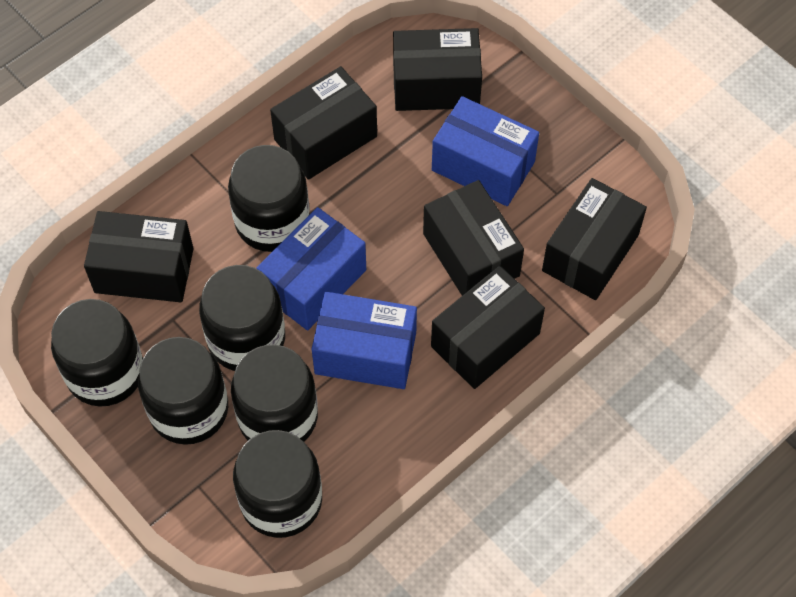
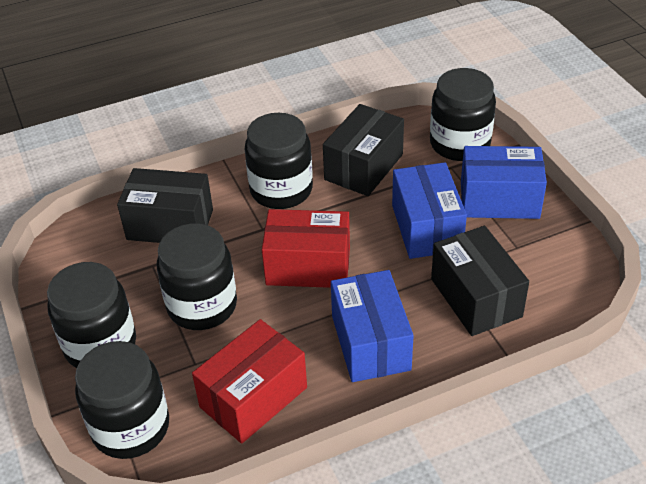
black box: [84,211,194,302] [270,66,377,180] [393,28,482,111] [423,180,524,296] [431,266,545,389] [542,178,647,300] = 6 -> [117,168,213,243] [323,104,404,196] [431,226,529,336] = 3
black jar: [51,299,143,407] [138,337,228,445] [199,265,285,371] [228,145,310,252] [231,345,318,442] [233,430,322,538] = 6 -> [47,262,136,368] [75,341,169,459] [157,223,237,330] [245,113,313,209] [430,68,496,161] = 5
red box: none = 0 -> [192,319,307,444] [262,209,350,288] = 2

